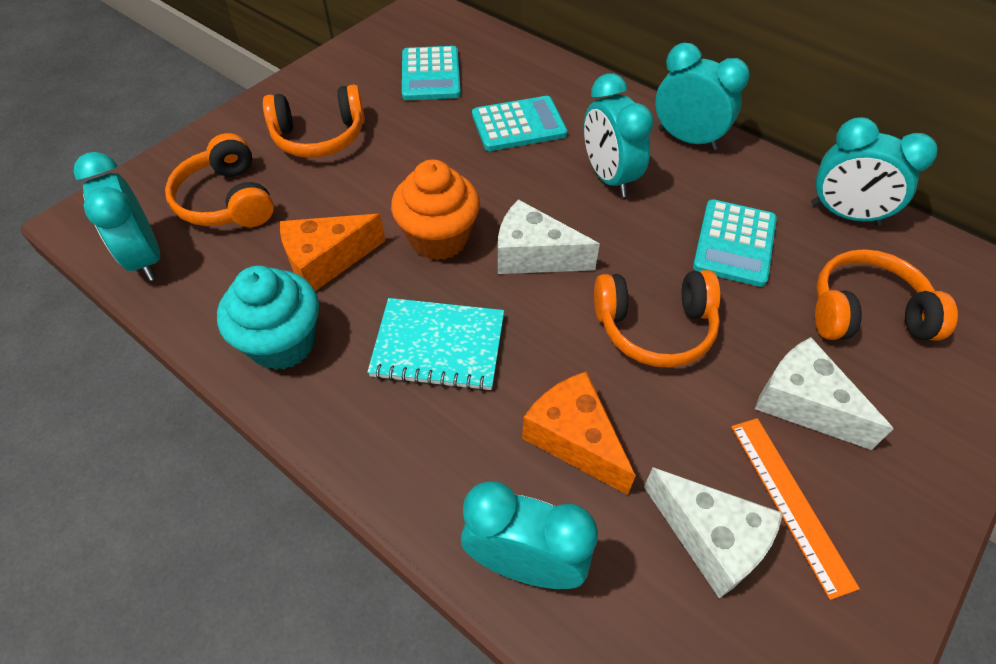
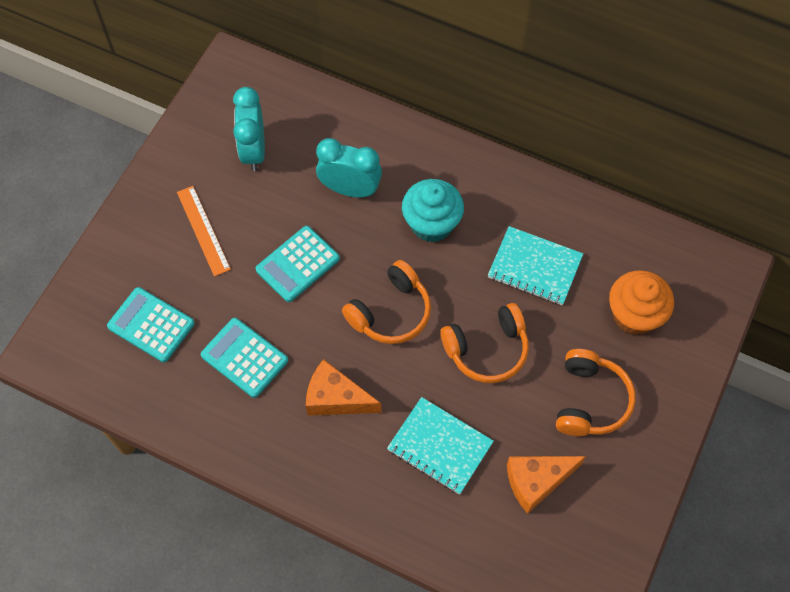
orange headphones: [165,133,274,227] [263,85,365,158] [594,270,720,368] [815,249,958,340] = 4 -> [342,260,431,344] [440,303,529,383] [556,349,636,436] = 3
turquoise clock: [73,152,160,281] [461,481,598,589] [584,73,654,197] [655,43,750,150] [811,117,937,226] = 5 -> [233,87,265,171] [316,138,382,197] = 2
turquoise notebook: [367,298,504,391] = 1 -> [387,397,494,495] [488,226,583,305] = 2
white cheese: [498,199,600,274] [644,467,783,599] [755,337,894,450] = 3 -> none = 0

